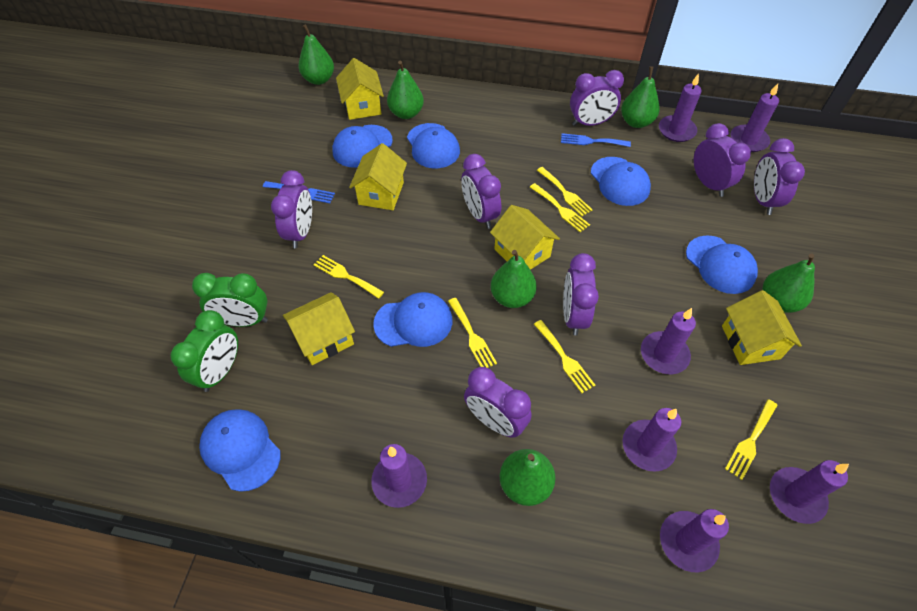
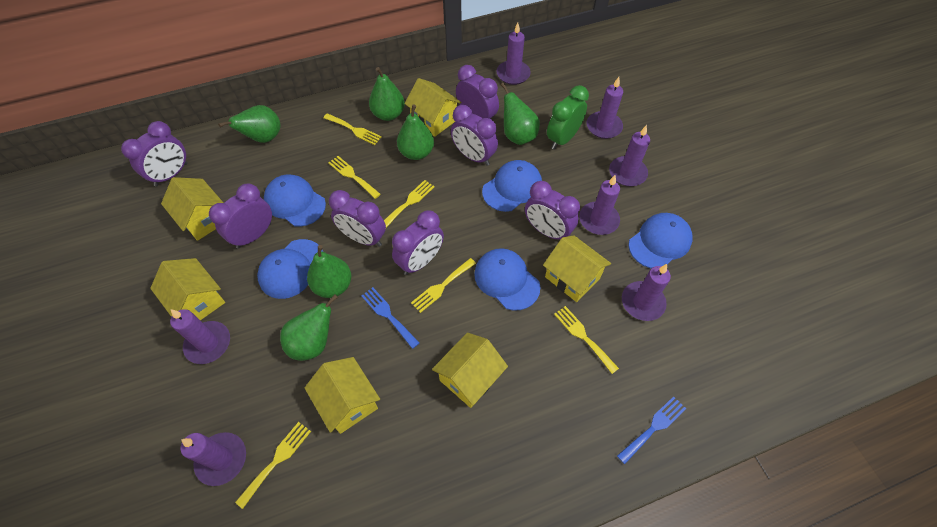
blue cap: [199,409,281,492] [332,125,393,168] [373,292,452,347] [407,123,460,168] [591,157,651,206] [686,235,758,294] = 6 -> [257,239,323,299] [264,175,326,227] [474,248,541,311] [482,160,542,212] [629,213,693,268] = 5
green clock: [170,310,238,392] [192,273,268,327] = 2 -> [547,85,589,150] = 1
yellow house: [283,292,355,365] [336,58,384,120] [349,143,407,210] [490,205,560,270] [722,290,802,365] = 5 -> [150,258,225,320] [161,177,223,241] [305,357,380,434] [405,78,462,137] [432,333,508,408] [543,235,611,302] = 6

